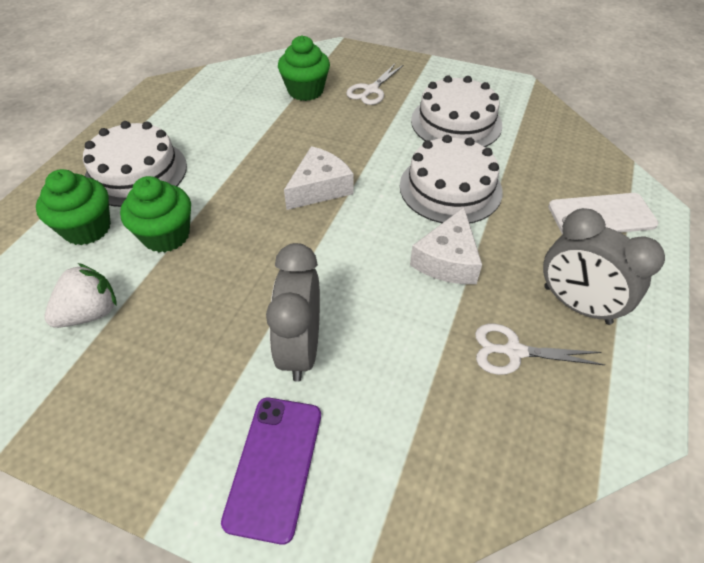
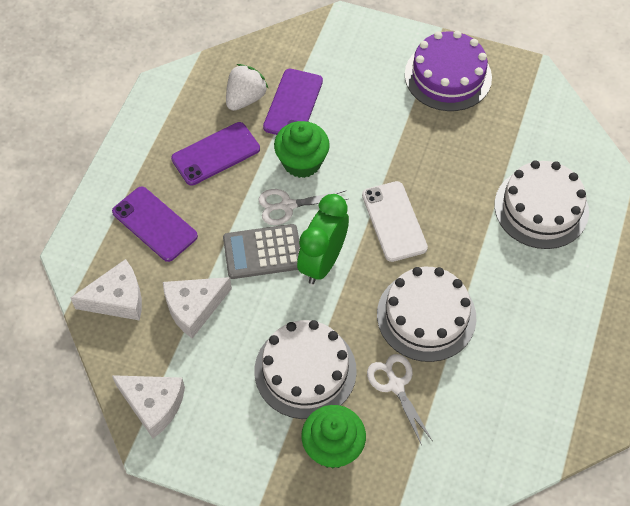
green clock: none = 0 -> [297,194,349,284] = 1
green cupcake: [36,169,111,245] [120,176,191,253] [278,36,330,101] = 3 -> [274,121,330,178] [301,405,366,469] = 2
grey calculator: none = 0 -> [223,224,300,279] = 1
grey clock: [266,243,320,382] [543,208,665,325] = 2 -> none = 0
purple cake: none = 0 -> [405,31,492,111] = 1
purple phone: [221,398,321,545] = 1 -> [112,187,198,262] [171,122,260,186] [263,69,323,135] = 3
white cheese: [284,146,354,210] [410,207,482,284] = 2 -> [71,259,142,321] [112,375,185,438] [163,277,232,339] = 3

